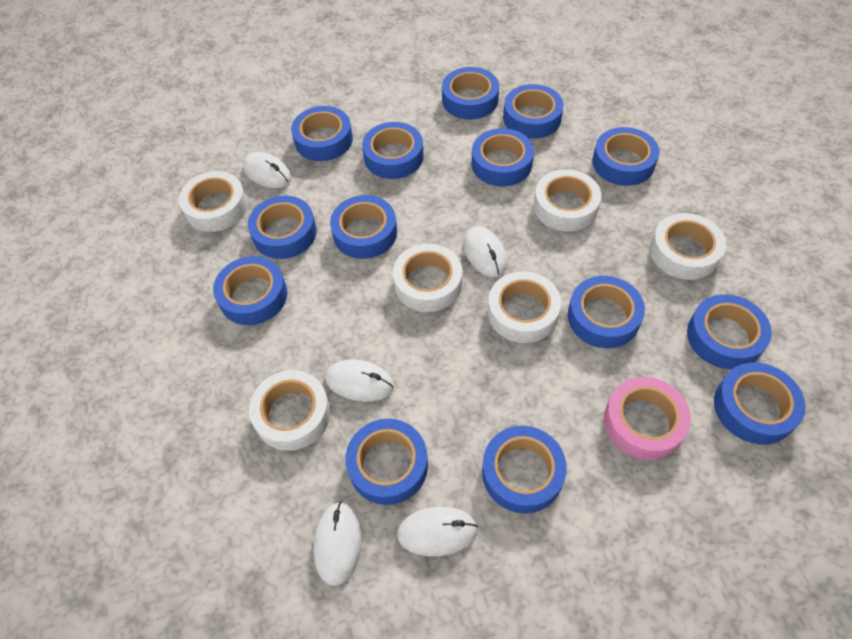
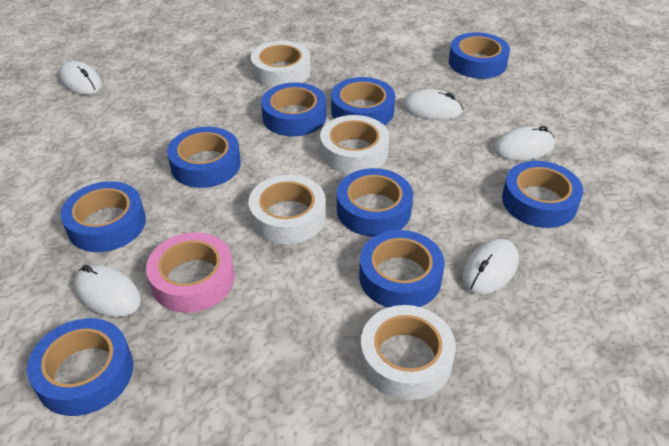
blue tape: [213,256,287,325] [248,196,317,259] [291,106,353,161] [330,195,397,259] [345,419,428,505] [362,122,424,179] [442,67,499,120] [472,128,534,186] [482,426,567,514] [503,84,564,139] [568,276,645,348] [592,127,659,186] [687,294,772,370] [714,362,806,445] = 14 -> [27,318,133,416] [61,181,146,252] [167,127,241,188] [261,82,326,136] [331,77,395,125] [337,168,413,237] [359,230,445,308] [449,32,510,79] [502,161,583,228] = 9
white tape: [179,171,248,232] [249,370,331,451] [393,243,462,312] [488,271,561,343] [534,169,602,232] [650,213,726,280] = 6 -> [249,175,326,244] [251,41,311,88] [320,115,389,174] [360,305,456,400] = 4

